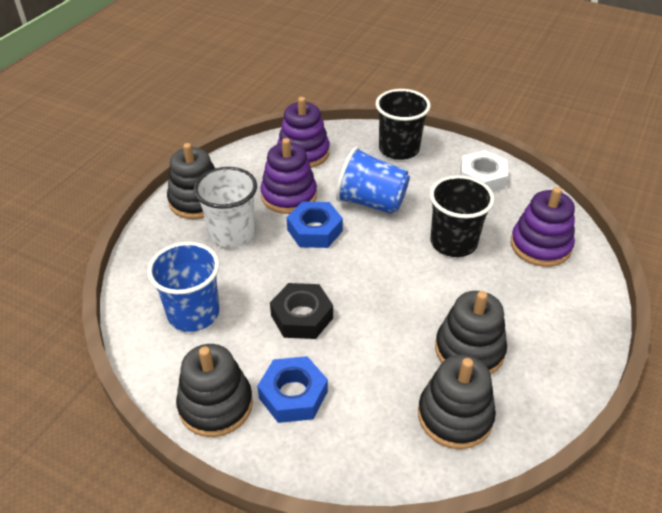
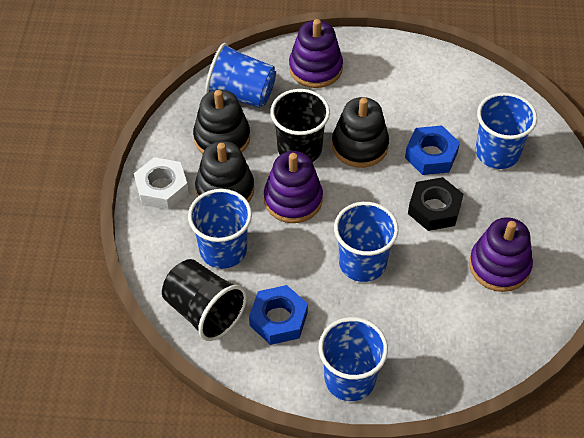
black stacking toy: [167,143,215,219] [176,344,253,437] [418,354,496,449] [435,291,507,374] = 4 -> [193,90,250,154] [195,141,254,203] [332,97,389,168] = 3
blue cup: [147,242,219,332] [336,147,410,214] = 2 -> [188,189,252,269] [205,43,276,108] [319,317,388,401] [334,202,399,282] [476,93,537,169] = 5
white cup: [194,167,257,247] = 1 -> none = 0

